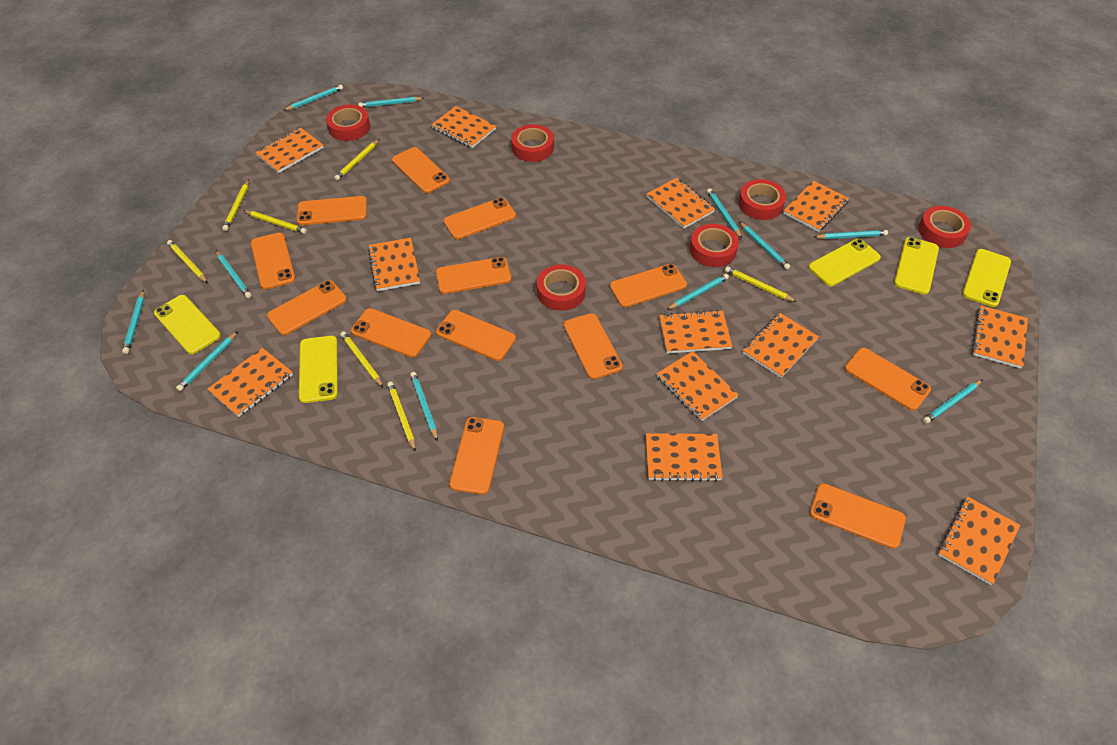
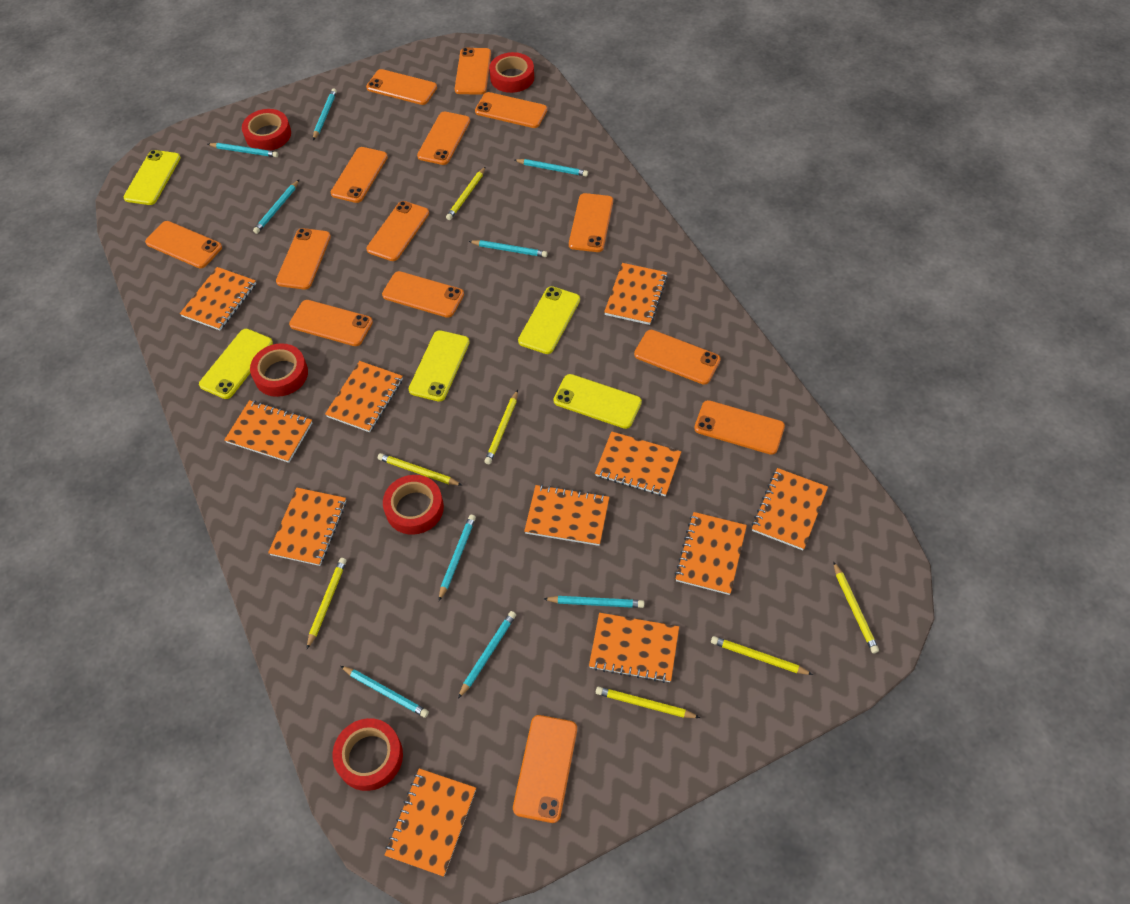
orange notebook: [208,348,293,417] [255,128,324,173] [368,238,420,291] [431,106,496,148] [646,178,715,229] [646,433,723,482] [657,351,738,421] [659,310,732,354] [743,313,819,378] [783,181,849,232] [938,497,1020,585] [972,306,1028,369] = 12 -> [180,267,256,330] [224,400,312,463] [268,488,346,566] [325,361,403,432] [385,768,476,877] [524,485,609,546] [589,613,679,683] [595,431,681,496] [604,263,668,325] [675,512,747,595] [752,468,828,550] = 11
orange phone: [251,233,295,290] [267,280,347,335] [297,196,367,225] [351,308,431,358] [392,147,450,193] [436,257,511,294] [436,310,516,361] [443,198,516,240] [449,417,504,495] [563,313,623,379] [610,264,687,308] [810,483,906,549] [845,348,931,411] = 13 -> [145,221,222,268] [276,228,331,290] [289,300,373,346] [331,147,388,203] [366,69,437,105] [366,201,429,261] [382,271,464,318] [417,111,470,165] [455,48,491,95] [475,92,547,128] [513,715,577,823] [569,193,613,252] [634,330,721,385] [694,400,785,455] = 14
red tape: [326,105,370,141] [511,124,554,162] [537,264,586,311] [690,224,739,267] [738,179,786,220] [918,206,971,248] = 6 -> [242,109,291,151] [250,343,308,397] [332,718,403,791] [383,475,444,535] [489,52,534,93] = 5
turquoise pencil: [122,290,144,354] [176,331,238,391] [216,251,252,298] [283,85,343,111] [358,97,424,107] [410,372,438,441] [666,274,729,310] [707,188,742,238] [739,222,790,270] [814,230,888,239] [923,379,983,424] = 11 -> [208,143,278,157] [253,180,299,234] [313,89,337,140] [340,666,429,718] [439,515,476,601] [458,611,516,699] [469,240,548,257] [515,159,588,176] [544,596,644,608] = 9

